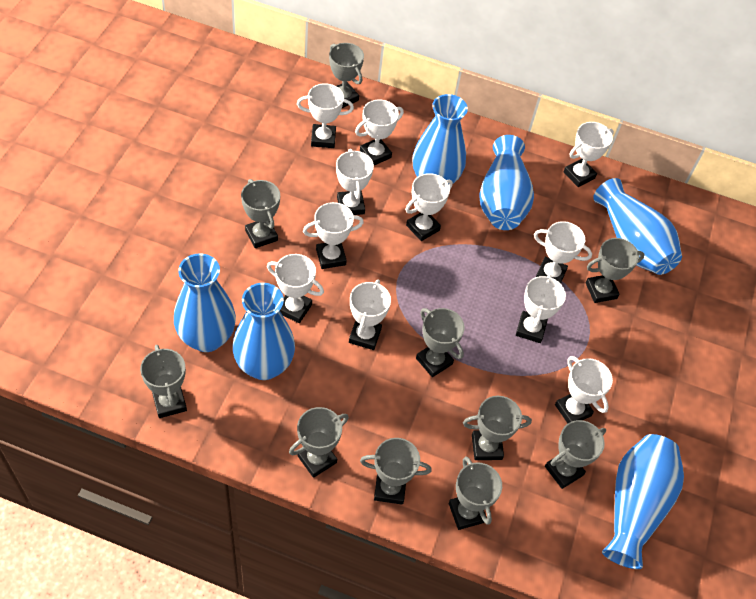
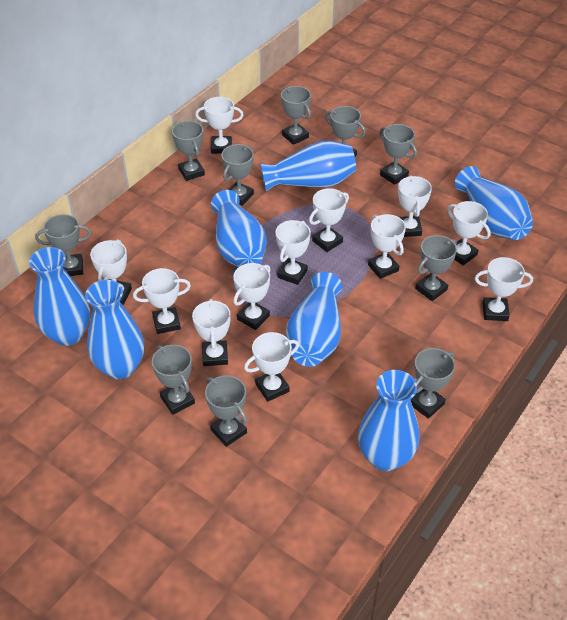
blue vase: [174,253,236,352] [233,283,295,380] [412,94,468,184] [479,135,534,230] [593,178,682,275] [602,434,684,569] = 6 -> [29,247,90,346] [85,280,144,379] [211,190,267,267] [260,141,356,191] [286,272,342,367] [358,370,420,471] [455,166,533,240] = 7
white trophy: [267,254,324,323] [297,83,354,148] [303,202,364,269] [336,149,374,215] [349,280,391,350] [355,99,404,165] [405,173,453,241] [516,274,566,343] [534,221,592,284] [555,356,613,423] [563,122,614,187] = 11 -> [90,239,132,305] [133,268,191,334] [192,299,231,366] [195,97,244,154] [233,263,270,330] [244,332,299,402] [276,220,311,285] [309,188,349,252] [368,214,406,279] [398,175,432,237] [448,201,491,265] [475,257,533,321] = 12

